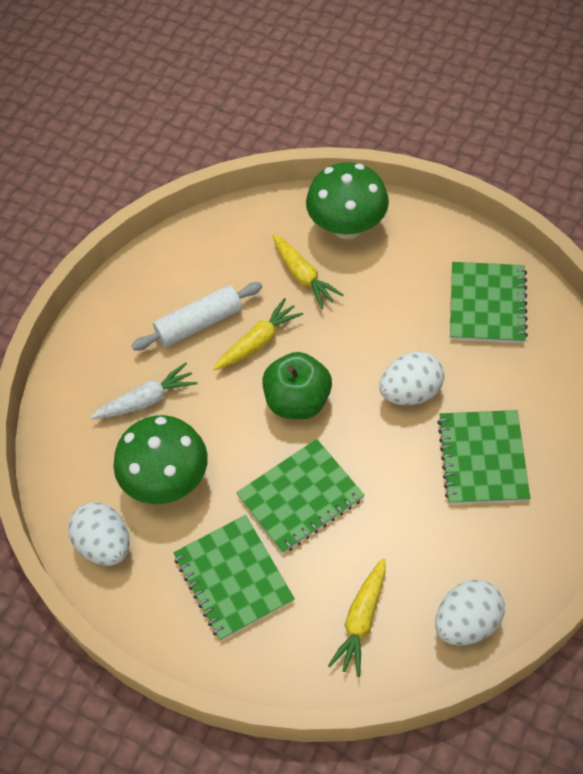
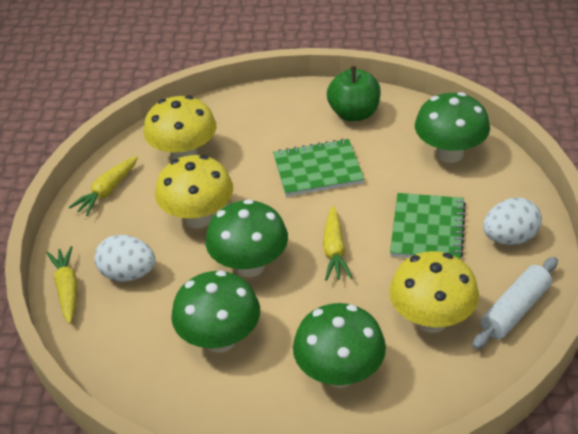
green mushroom: [113,415,208,504] [306,162,389,239] = 2 -> [171,270,260,353] [205,199,288,277] [293,303,386,388] [415,92,490,163] = 4
green notebook: [173,515,295,641] [236,439,365,554] [437,410,531,504] [450,262,528,343] = 4 -> [273,139,364,197] [390,193,466,259] = 2
white carrot: [90,363,198,419] = 1 -> none = 0
white egg: [68,502,130,566] [379,351,444,405] [435,580,505,646] = 3 -> [95,235,156,282] [483,198,542,245] = 2
yellow mushroom: none = 0 -> [144,95,217,160] [155,155,233,228] [389,251,479,333] = 3

